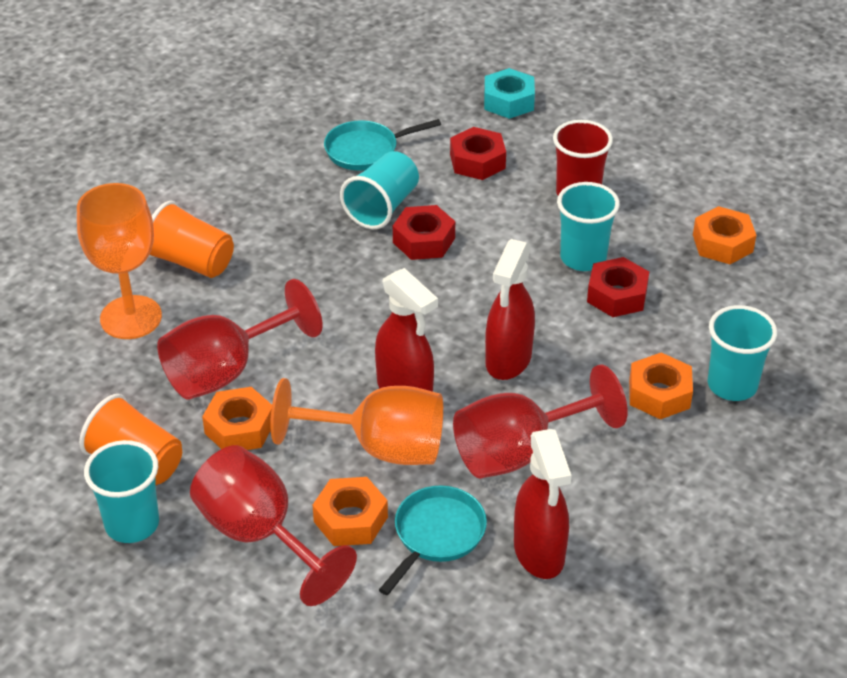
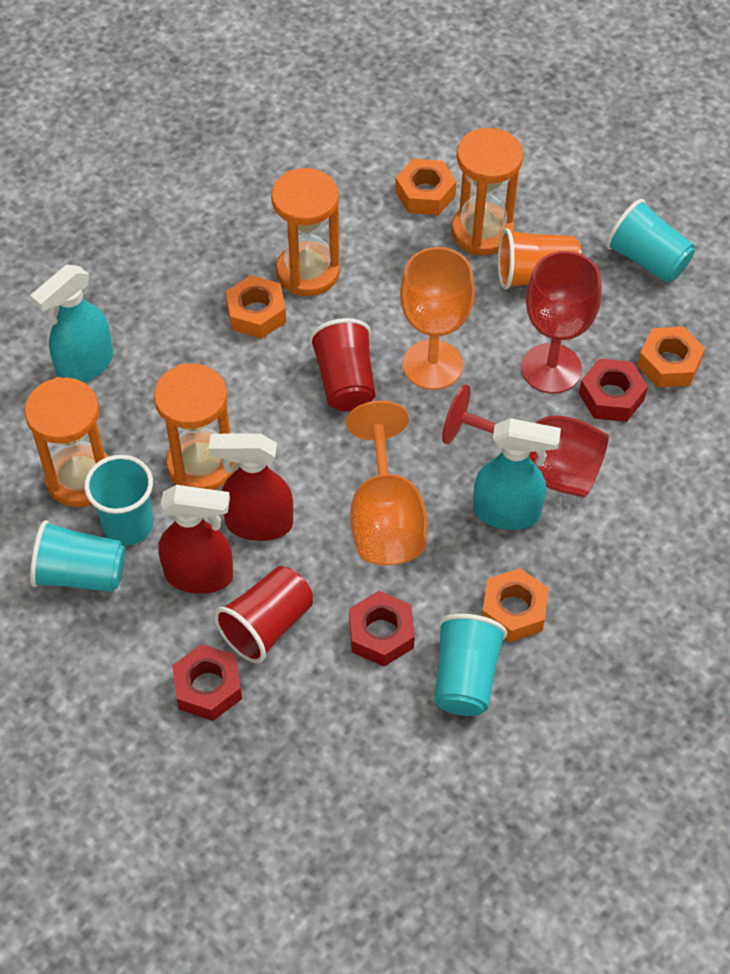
orange cup: [79,394,182,485] [148,201,234,278] = 2 -> [498,228,582,290] = 1
orange hourglass: none = 0 -> [24,377,109,507] [154,363,235,490] [271,168,340,296] [451,128,523,255] = 4
red cup: [553,120,613,196] = 1 -> [214,566,313,663] [309,318,375,411] = 2
red goblet: [157,279,323,400] [190,445,357,606] [453,364,627,479] = 3 -> [442,385,609,497] [521,251,602,394] = 2
red spray bottle: [375,268,438,392] [485,239,535,380] [514,429,572,579] = 3 -> [159,485,233,594] [209,433,293,541] = 2
turquoise nut: [484,68,535,119] = 1 -> none = 0
turquoise pan: [324,119,441,171] [379,485,487,595] = 2 -> none = 0
turquoise spray bottle: none = 0 -> [30,265,113,383] [473,418,561,530] = 2

